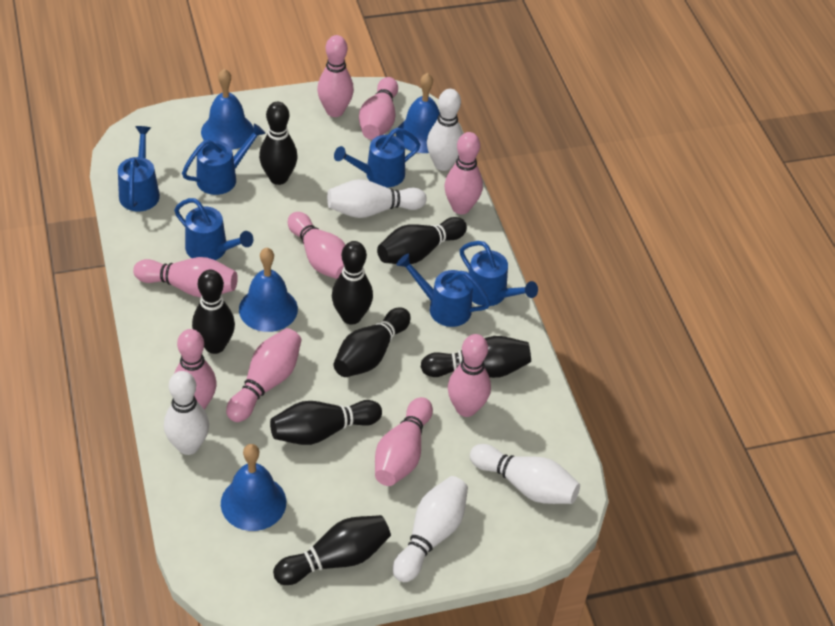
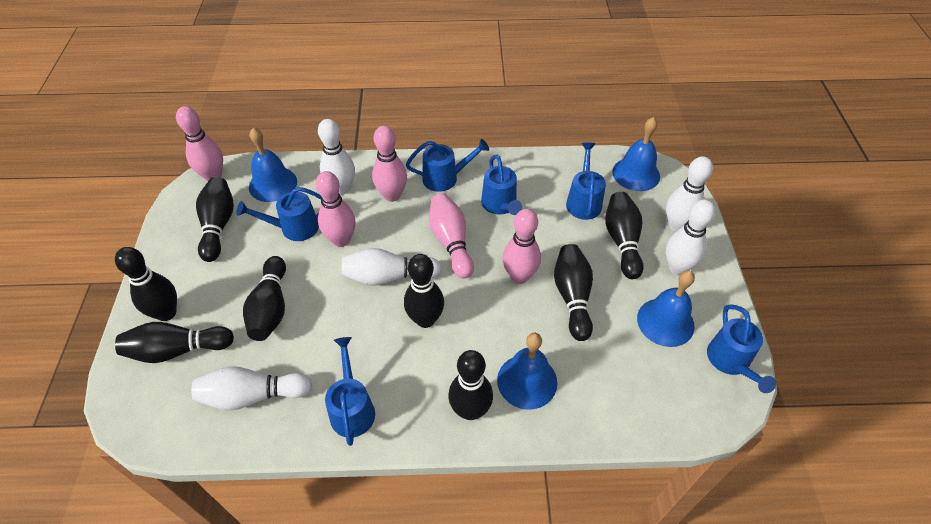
pink bowling pin: [133,257,238,298] [174,329,217,410] [226,328,302,422] [288,212,345,279] [317,35,354,117] [359,77,398,140] [375,397,433,486] [444,132,483,214] [448,334,491,417] = 9 -> [176,106,223,181] [316,171,355,247] [372,126,407,202] [429,193,474,279] [502,209,541,284] = 5

